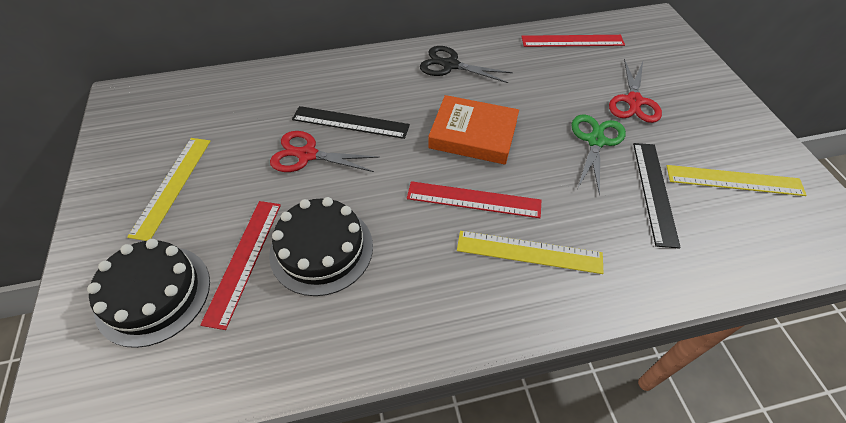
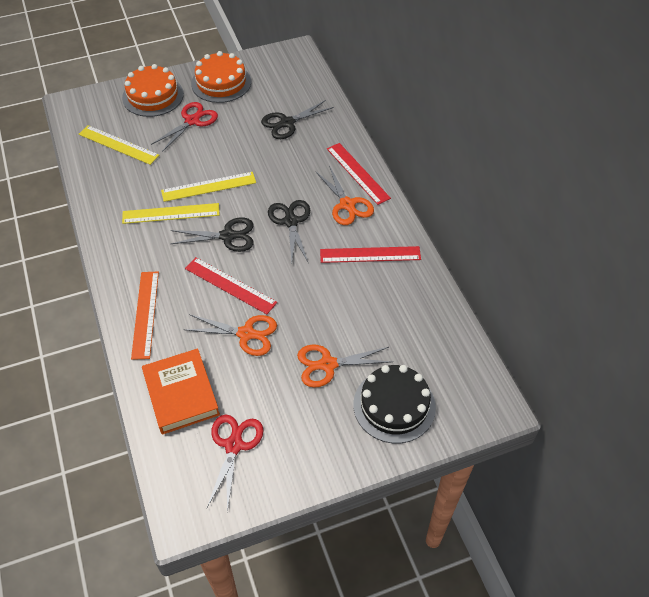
black cake: [87,239,210,348] [269,197,373,296] = 2 -> [353,365,436,443] = 1
black ruler: [292,106,410,139] [633,143,681,249] = 2 -> none = 0
black scissors: [420,46,513,83] = 1 -> [171,218,254,252] [261,100,334,139] [268,200,310,263] = 3
green scissors: [571,114,626,196] = 1 -> none = 0
orange cake: none = 0 -> [122,64,184,117] [191,51,251,103] = 2
orange ruler: none = 0 -> [131,272,159,360] = 1
orange scissors: none = 0 -> [184,314,277,356] [297,345,392,388] [315,166,374,225] = 3

